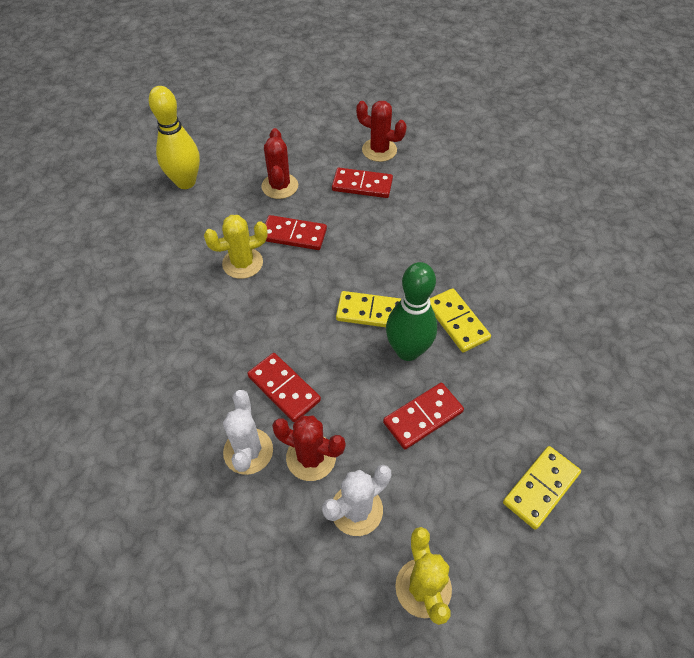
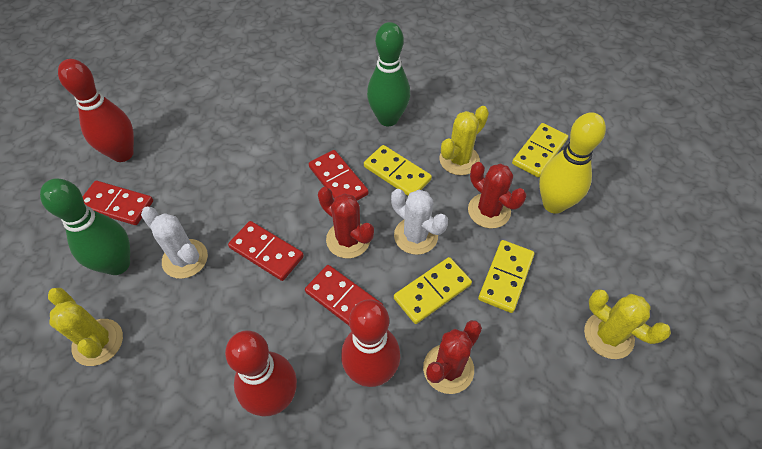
green bowling pin: [386,262,437,361] = 1 -> [40,178,130,275] [367,22,410,126] = 2
red bowling pin: none = 0 -> [58,59,134,162] [225,330,297,416] [341,299,400,387] = 3
yellow cactus: [204,215,268,279] [395,527,452,625] = 2 -> [48,288,123,366] [439,106,489,175] [584,289,671,359] = 3
yellow domino: [336,291,401,327] [430,288,491,352] [503,446,581,530] = 3 -> [364,145,432,196] [394,257,472,324] [478,240,534,313] [512,123,568,178] = 4

